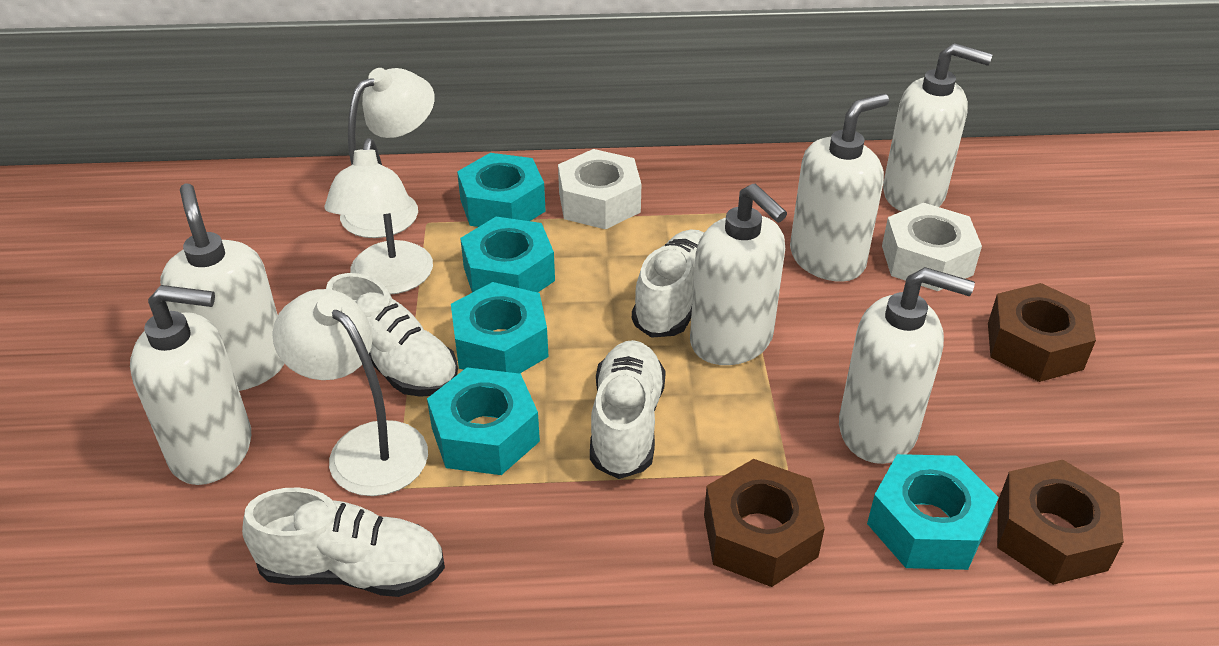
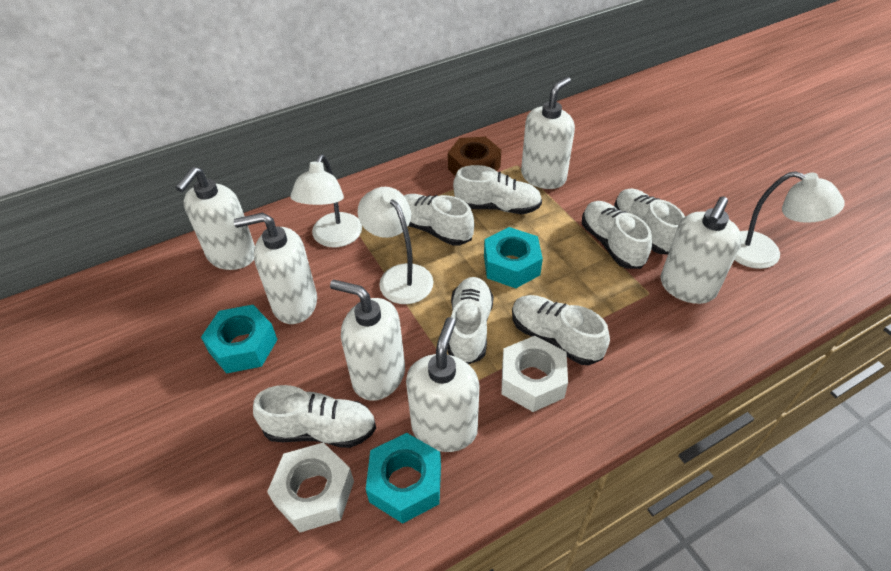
brown nut: [704,459,825,587] [988,283,1096,382] [997,460,1124,585] = 3 -> [448,137,501,176] = 1
turquoise nut: [427,367,540,475] [451,282,549,374] [457,153,546,227] [460,217,555,293] [867,454,999,570] = 5 -> [201,305,278,374] [366,433,441,524] [484,227,543,288] = 3
white shoe: [242,488,445,597] [326,273,458,397] [590,340,666,479] [632,230,704,338] = 4 -> [253,385,376,448] [404,194,474,246] [448,277,494,364] [453,165,542,214] [512,295,610,365] [582,201,652,269] [614,188,685,254] = 7

